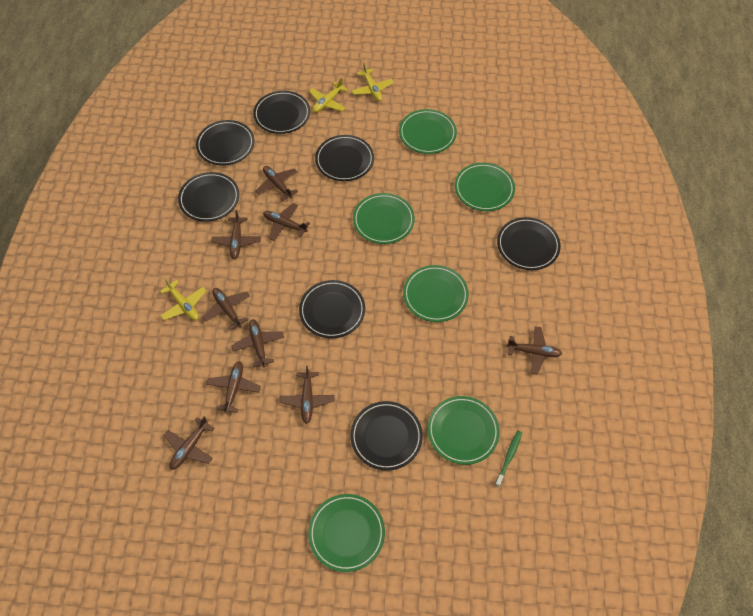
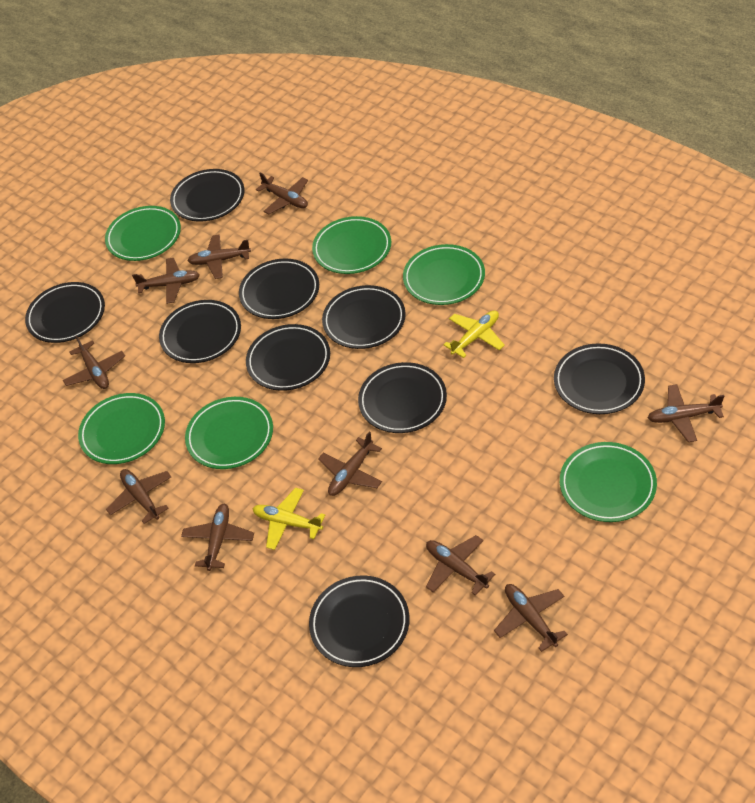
black plate: [178,172,239,222] [196,120,254,166] [253,91,310,134] [299,280,365,338] [315,135,374,181] [350,401,423,471] [497,217,561,270] = 7 -> [25,282,105,343] [159,300,241,363] [170,169,244,221] [239,259,319,319] [246,324,330,391] [309,576,410,667] [322,285,406,349] [358,362,447,433] [554,344,645,414] = 9
brown plane: [164,416,214,470] [202,288,250,331] [206,361,261,414] [211,210,261,259] [231,319,284,368] [256,166,298,201] [263,203,310,241] [280,365,335,424] [507,326,562,375] = 9 -> [63,335,125,389] [106,469,171,524] [132,258,200,304] [181,503,254,571] [187,234,251,279] [256,172,308,214] [318,431,382,496] [426,535,495,596] [494,584,568,652] [648,384,724,442] = 10
green toothbrush: [495,431,522,487] = 1 -> none = 0
yellow plane: [160,278,206,320] [309,78,348,113] [352,63,394,101] = 3 -> [253,488,325,550] [443,310,505,358] = 2

